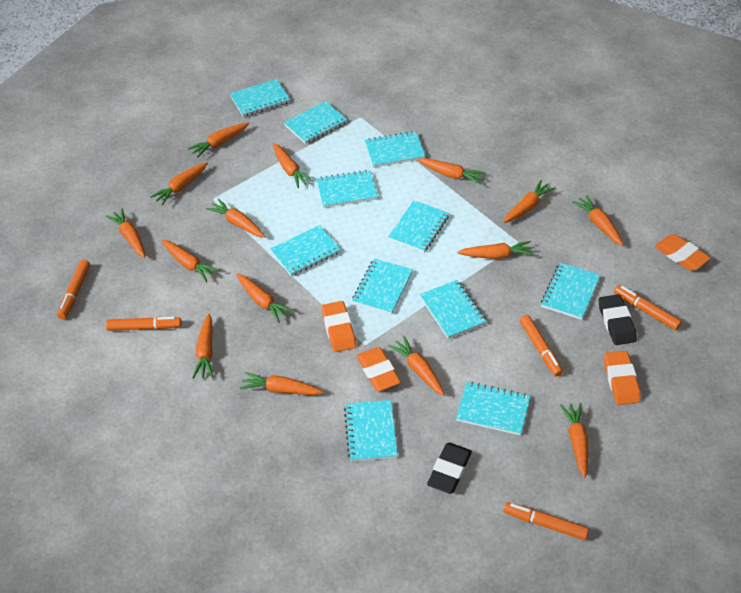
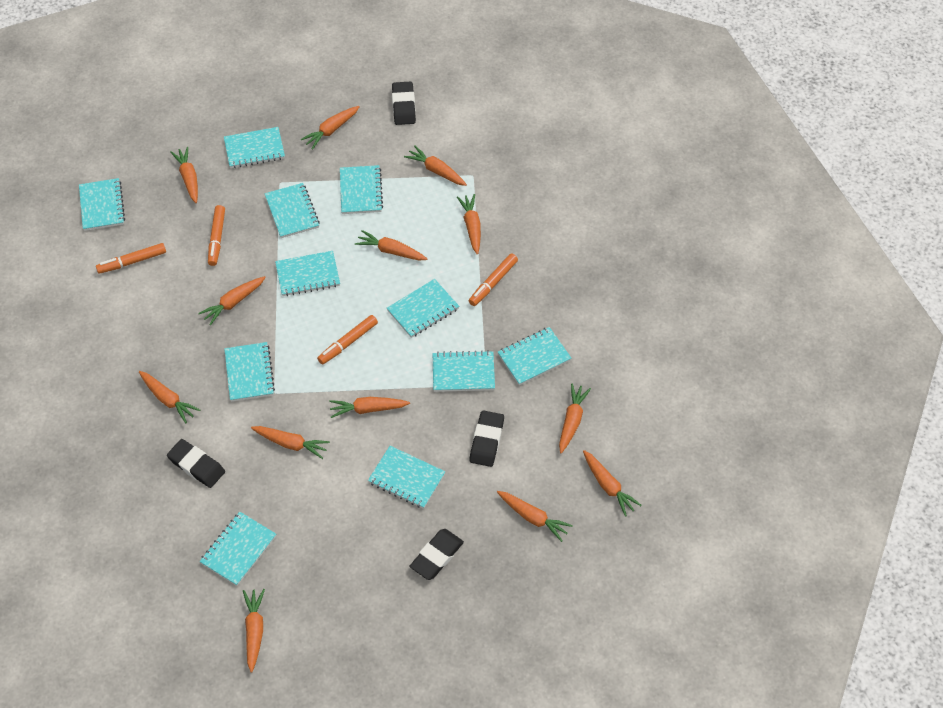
black eraser: [427,443,472,494] [599,294,637,345] = 2 -> [167,439,225,488] [392,82,416,125] [410,529,464,580] [469,410,504,467] = 4
orange carrot: [106,208,145,258] [150,162,208,205] [161,240,220,282] [188,123,249,158] [192,314,213,379] [206,198,265,238] [237,274,294,323] [240,372,323,395] [273,143,314,188] [388,336,445,396] [418,158,486,185] [457,241,534,259] [503,180,556,223] [560,403,588,478] [572,195,623,246] = 15 -> [139,371,200,424] [170,147,198,203] [198,276,266,326] [243,589,265,672] [251,426,330,459] [300,106,360,150] [329,397,410,418] [355,230,428,260] [404,145,467,186] [457,194,481,254] [497,491,573,542] [559,384,591,453] [583,450,642,517] = 13
orange eraser: [321,301,356,352] [357,347,401,391] [604,351,641,405] [655,234,711,271] = 4 -> none = 0
orange marker: [57,260,90,319] [106,317,181,331] [503,502,589,540] [520,315,563,376] [614,285,682,330] = 5 -> [96,243,166,274] [208,205,225,266] [317,315,378,365] [469,253,518,306] = 4

